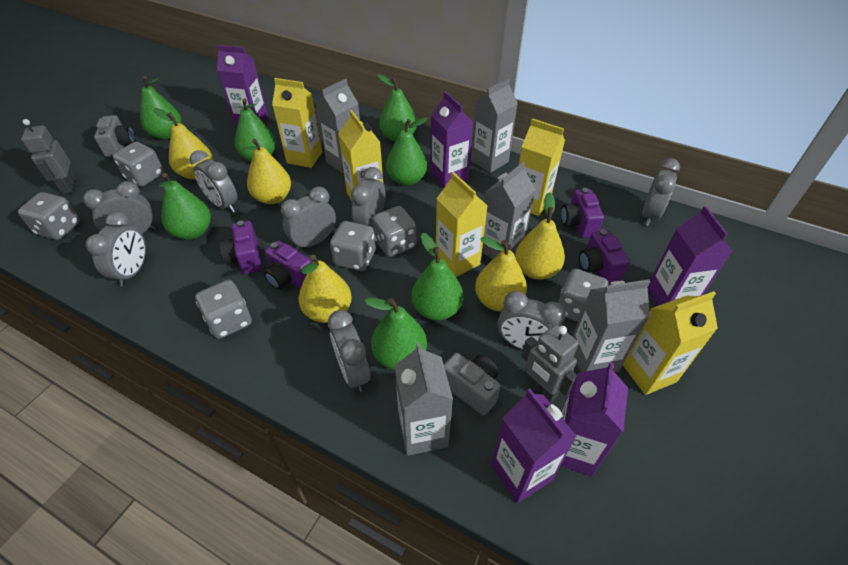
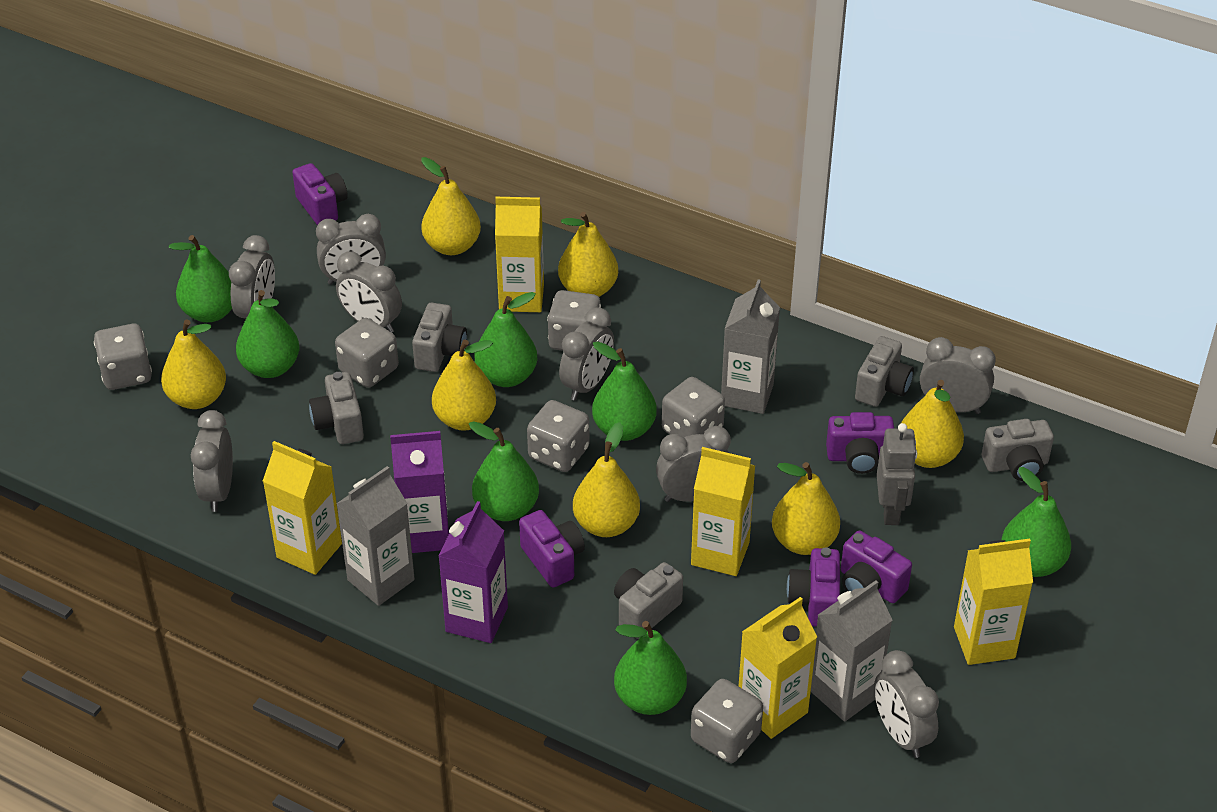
grey camera: [94,115,135,157] [444,353,501,415] = 2 -> [309,372,364,444] [412,303,467,372] [614,562,683,639] [855,336,914,407] [982,419,1054,481] = 5
grey carton: [316,79,360,174] [395,343,453,456] [471,78,518,173] [482,162,536,259] [573,279,650,372] = 5 -> [336,466,415,606] [721,279,780,414] [811,580,892,722] = 3
grey robot: [21,119,75,194] [521,324,579,403] = 2 -> [877,423,917,525] = 1
purple camera: [219,221,262,274] [264,241,312,290] [561,188,604,238] [579,229,630,284] = 4 -> [292,163,348,225] [519,510,585,587] [787,547,840,627] [826,412,894,474] [841,531,912,603] = 5
purple carton: [217,45,268,128] [430,91,473,188] [491,389,577,503] [561,362,628,476] [648,206,733,306] = 5 -> [390,431,449,553] [438,501,508,643] = 2
yellow pear: [154,108,213,179] [242,139,291,204] [299,254,352,323] [475,237,527,312] [515,192,565,280] = 5 -> [161,320,226,409] [421,157,481,255] [432,340,496,431] [558,212,618,297] [573,422,640,537] [772,462,840,555] [901,380,964,468] = 7

